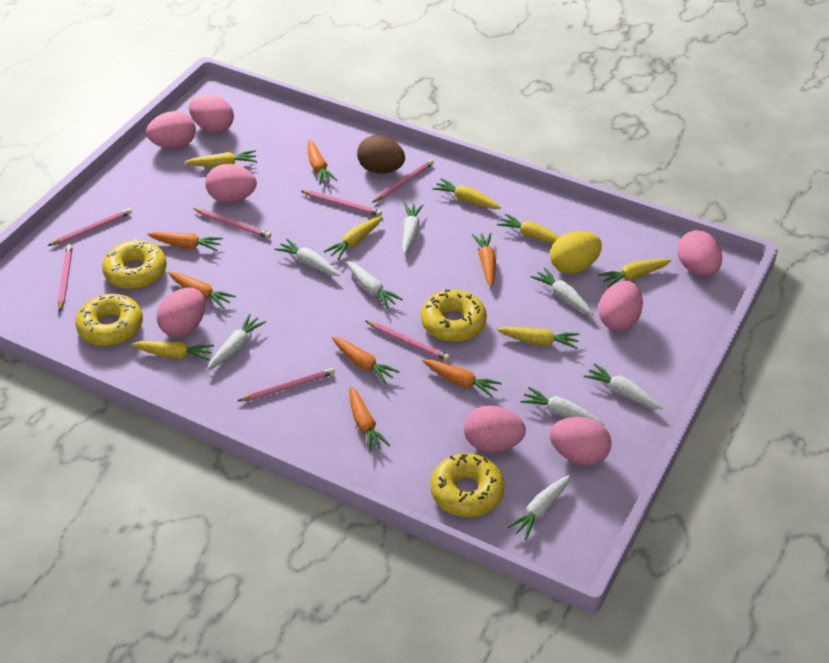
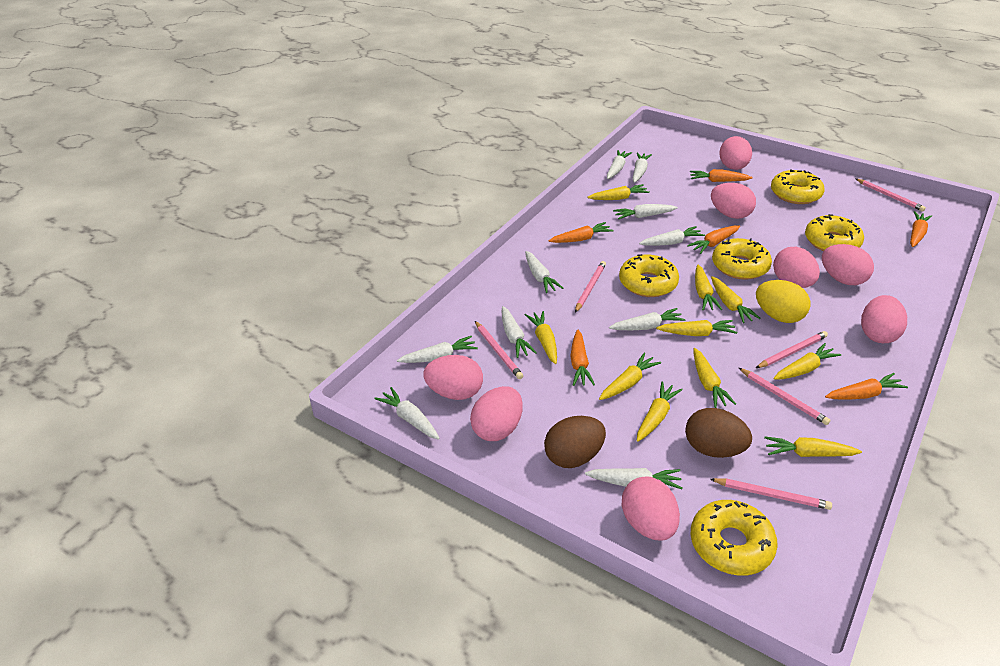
brown egg: [357,135,405,174] = 1 -> [544,416,606,468] [685,408,752,458] = 2
orange carrot: [147,232,223,251] [168,272,236,309] [308,140,337,185] [332,337,400,384] [349,386,390,453] [422,359,502,398] [472,233,496,287] = 7 -> [549,222,614,243] [571,329,595,386] [687,225,740,254] [690,169,753,182] [825,373,908,400] [910,211,932,247] = 6
pink pencil: [48,208,132,246] [58,245,73,312] [193,208,271,239] [238,368,335,401] [301,190,382,216] [366,321,450,361] [372,159,434,203] = 7 -> [475,321,523,379] [575,261,606,313] [710,478,832,510] [739,368,830,425] [756,331,828,368] [856,179,926,211] = 6
white carrot: [207,314,266,370] [274,238,340,276] [347,261,403,309] [402,203,423,255] [507,475,571,540] [520,387,604,426] [531,267,594,315] [584,363,663,410] = 8 -> [374,387,440,440] [397,336,478,363] [502,306,537,358] [525,251,563,293] [585,468,683,489] [607,150,632,179] [609,308,686,330] [613,204,678,220] [632,152,652,183] [639,226,705,246] = 10
yellow carrot: [131,341,214,361] [185,150,257,167] [324,216,382,260] [432,178,501,209] [497,213,560,244] [497,327,580,349] [598,259,672,288] = 7 -> [525,311,557,364] [587,184,650,200] [599,352,661,400] [637,381,683,442] [656,320,737,336] [694,348,736,408] [695,265,722,311] [711,276,760,323] [764,436,862,457] [773,343,841,380] = 10
yellow donut: [76,294,143,346] [102,238,167,289] [421,290,487,342] [431,453,505,517] = 4 -> [619,254,679,297] [691,500,778,576] [712,238,772,280] [771,169,824,204] [805,214,864,251] = 5

